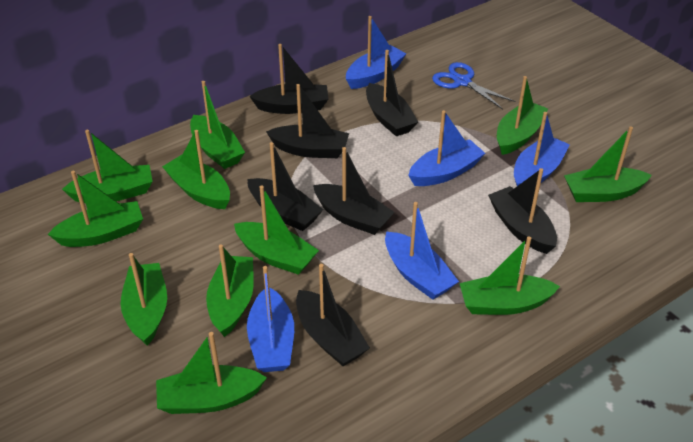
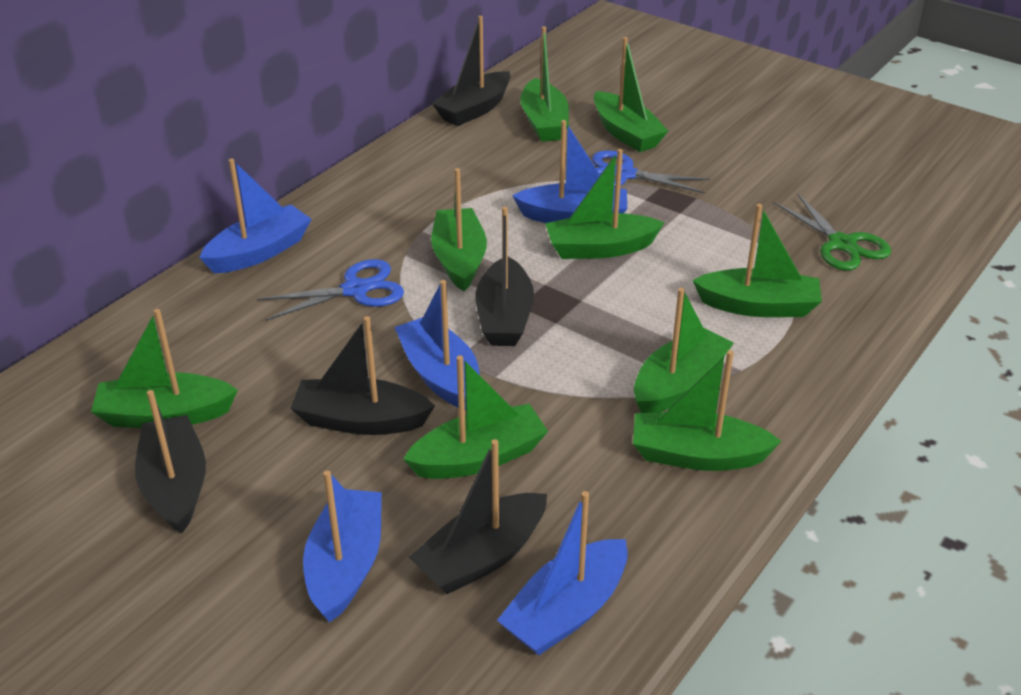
black boat: [247,142,323,231] [249,44,328,114] [266,84,349,158] [296,264,370,366] [313,147,395,235] [366,50,418,136] [488,168,557,254] = 7 -> [135,390,206,534] [290,316,435,435] [409,439,547,594] [432,16,510,126] [476,207,534,346] = 5
blue scissors: [432,62,515,110] = 1 -> [257,259,404,321] [592,150,710,194] = 2
green boat: [48,171,143,247] [62,130,153,203] [121,253,167,346] [156,332,267,414] [162,130,230,209] [190,81,245,169] [206,244,254,337] [234,186,319,275] [460,237,560,315] [497,76,548,155] [564,126,652,202] = 11 -> [91,309,238,428] [403,355,548,479] [431,168,487,291] [520,26,569,142] [545,149,665,259] [594,37,668,152] [633,350,782,471] [634,288,734,413] [692,204,822,317] = 9
green scissors: none = 0 -> [773,193,891,271] = 1

